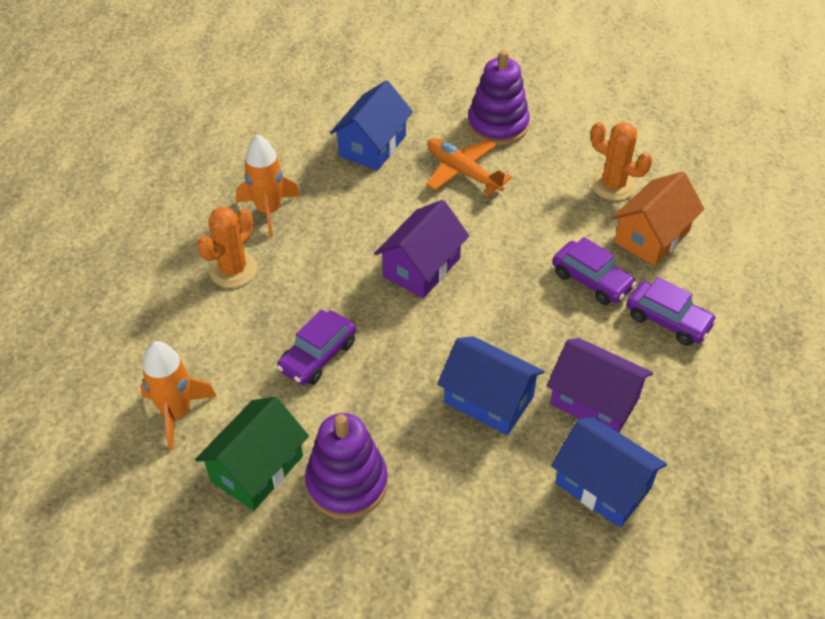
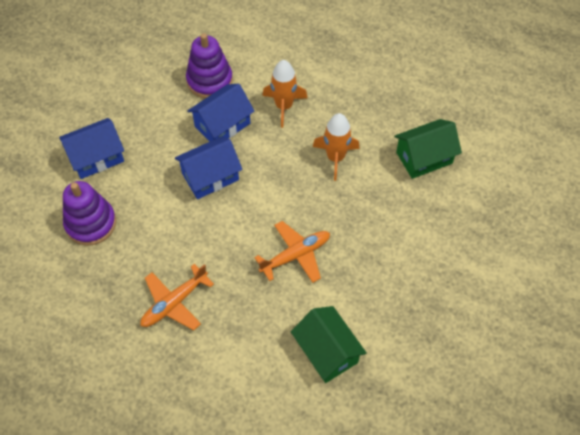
green house: [195,397,309,511] = 1 -> [291,306,367,383] [394,119,462,179] = 2
orange cactus: [197,207,257,288] [591,122,652,201] = 2 -> none = 0
orange house: [612,172,705,266] = 1 -> none = 0
orange plane: [426,138,512,197] = 1 -> [140,264,214,330] [254,221,330,283] = 2
purple car: [277,309,356,385] [552,237,637,305] [626,277,717,346] = 3 -> none = 0
purple house: [374,200,469,298] [547,338,653,432] = 2 -> none = 0

